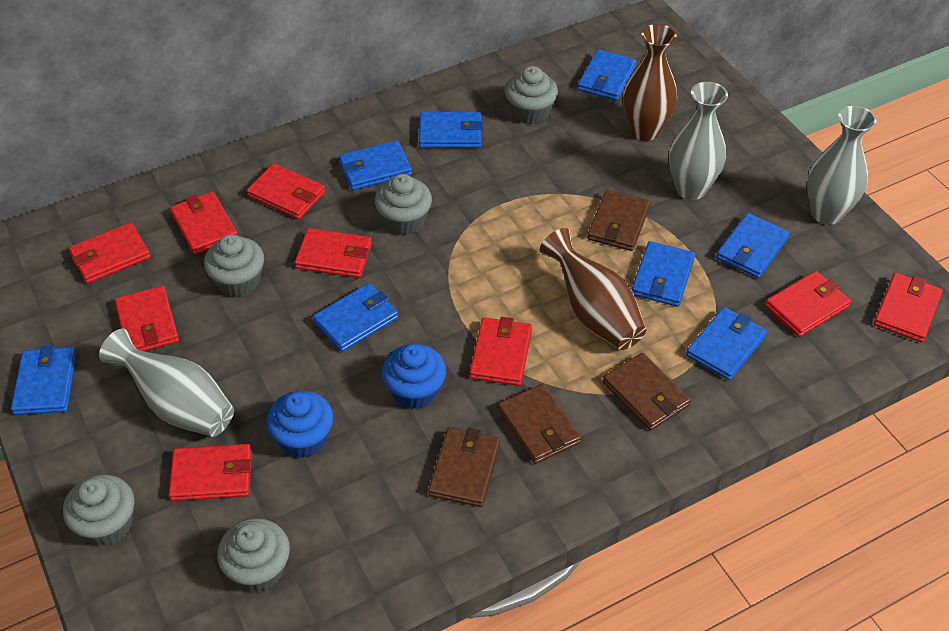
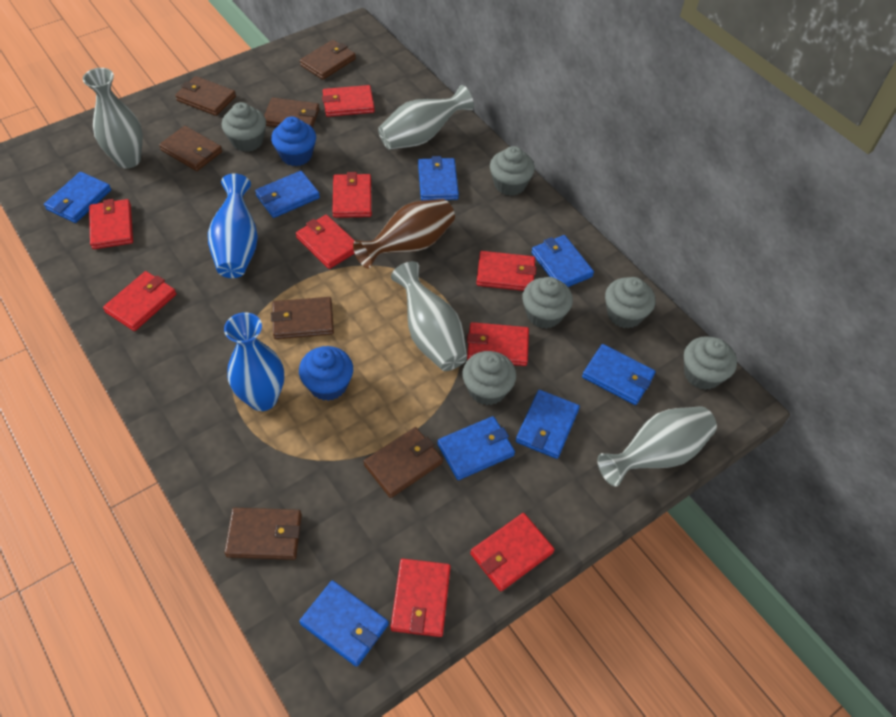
blue vase: none = 0 -> [208,174,258,278] [224,312,284,411] = 2
brown vase: [540,228,646,350] [623,24,677,141] = 2 -> [353,199,455,268] = 1
brown wallet: [428,427,500,507] [498,384,582,464] [587,190,651,251] [603,353,691,430] = 4 -> [159,126,222,171] [175,76,236,116] [224,508,302,560] [264,98,319,128] [271,297,334,339] [300,40,356,80] [363,427,443,498] = 7
grey cupcake: [63,475,135,546] [204,234,264,297] [217,518,290,592] [375,174,432,235] [505,66,558,125] = 5 -> [222,102,266,152] [462,351,516,405] [490,146,535,196] [522,277,573,329] [605,277,656,329] [684,336,737,390] = 6
grey vase: [99,328,234,437] [669,82,728,200] [807,106,877,225] = 3 -> [83,68,143,169] [378,85,474,150] [391,261,467,371] [597,406,717,487] = 4

